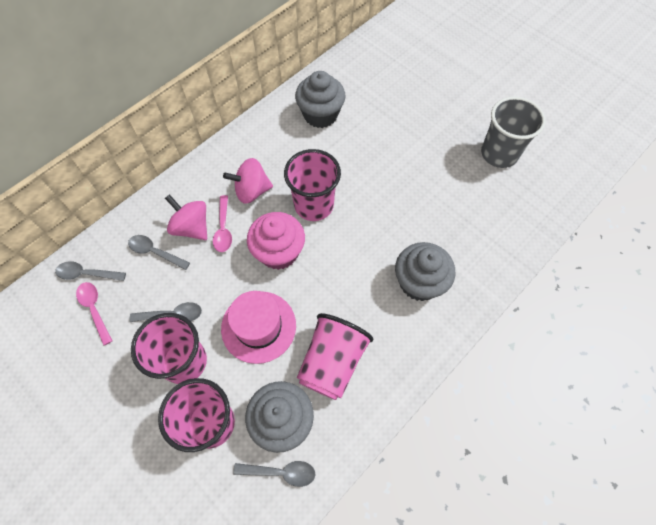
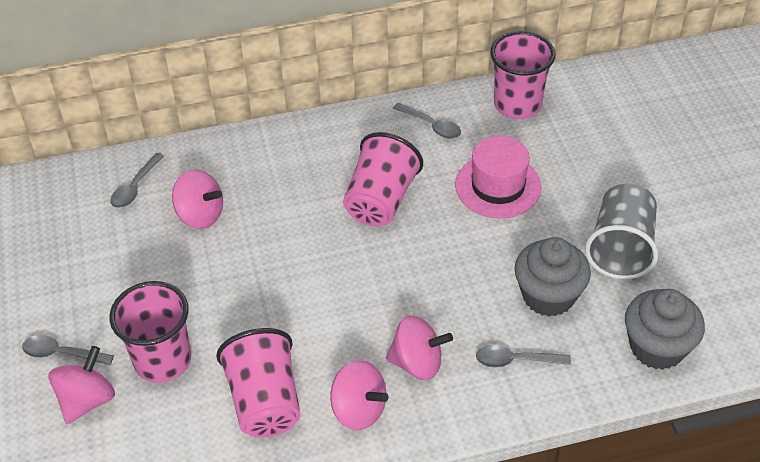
grey cupcake: [245,381,314,453] [295,71,345,128] [395,242,455,301] = 3 -> [514,237,591,317] [625,289,705,370] = 2
pink cupcake: [247,212,305,270] = 1 -> none = 0
pink spinning top: [165,194,207,240] [223,158,273,204] = 2 -> [49,346,115,424] [172,169,223,229] [330,361,389,430] [386,315,453,380] = 4
pink spoon: [76,282,112,346] [213,195,232,252] = 2 -> none = 0

